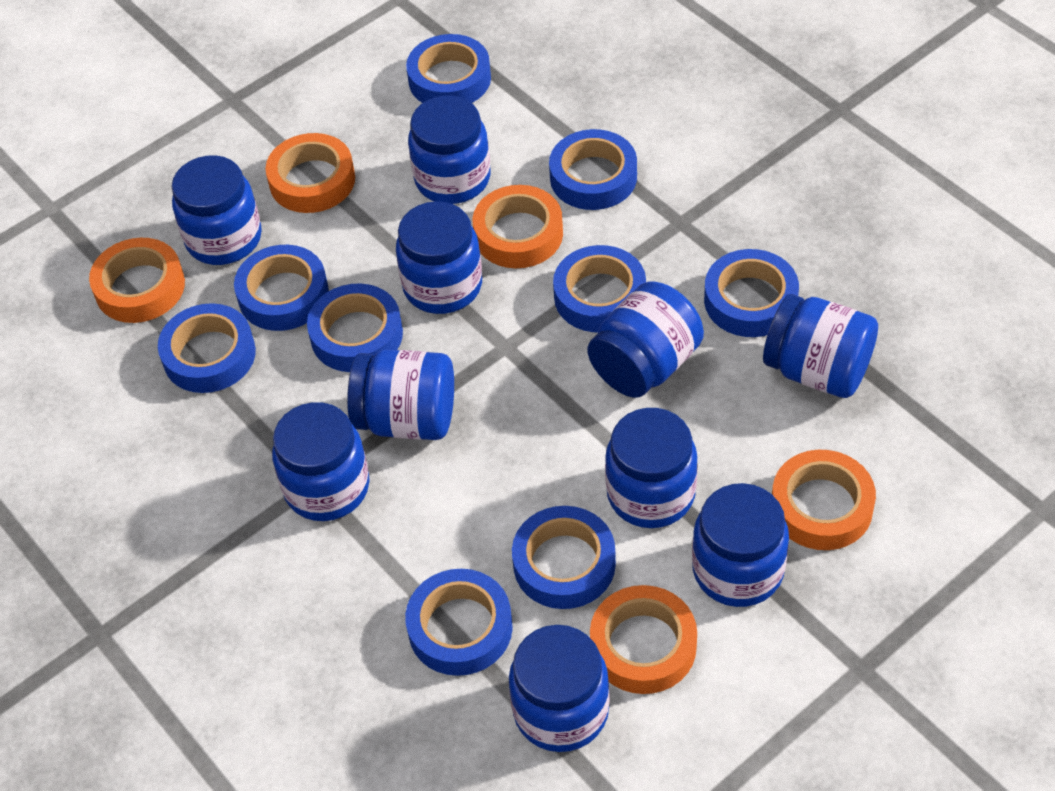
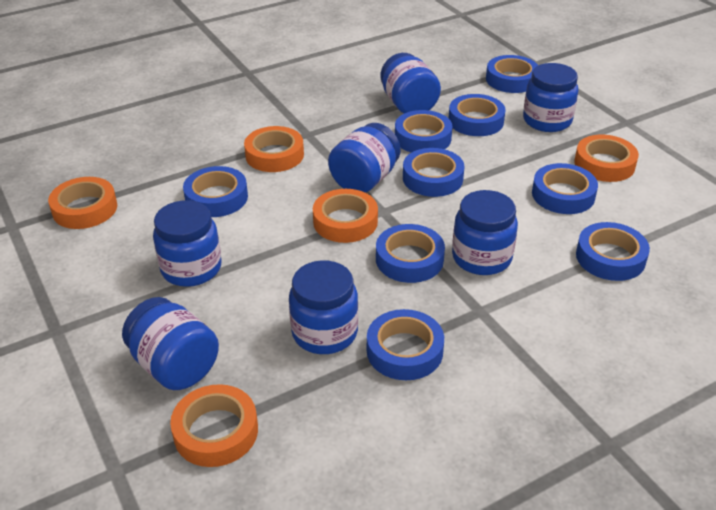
blue jar: [172,155,262,265] [272,402,369,521] [347,350,454,440] [396,201,482,314] [408,96,490,204] [509,625,610,752] [587,281,704,398] [605,408,698,528] [692,483,789,607] [763,294,878,398] = 10 -> [122,297,219,390] [153,200,222,287] [289,260,358,354] [328,123,401,193] [381,53,441,113] [452,190,518,275] [523,63,578,132] = 7

